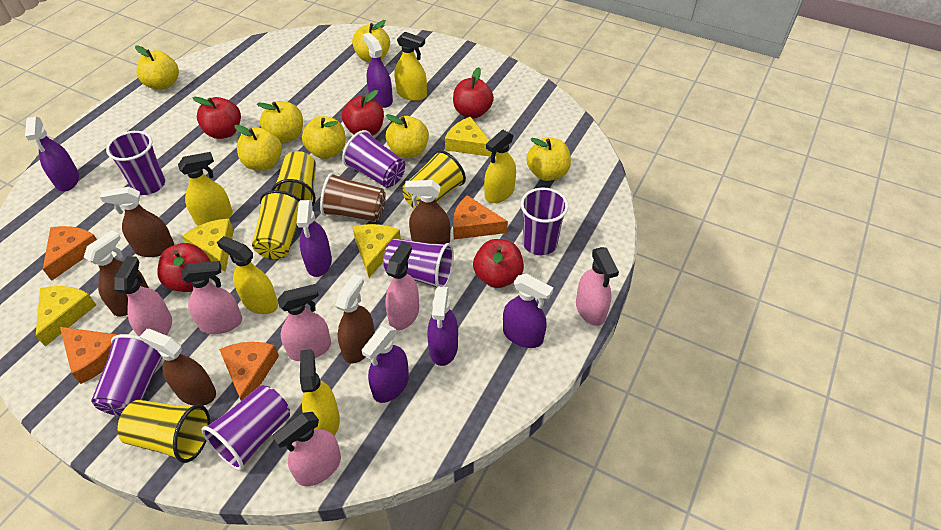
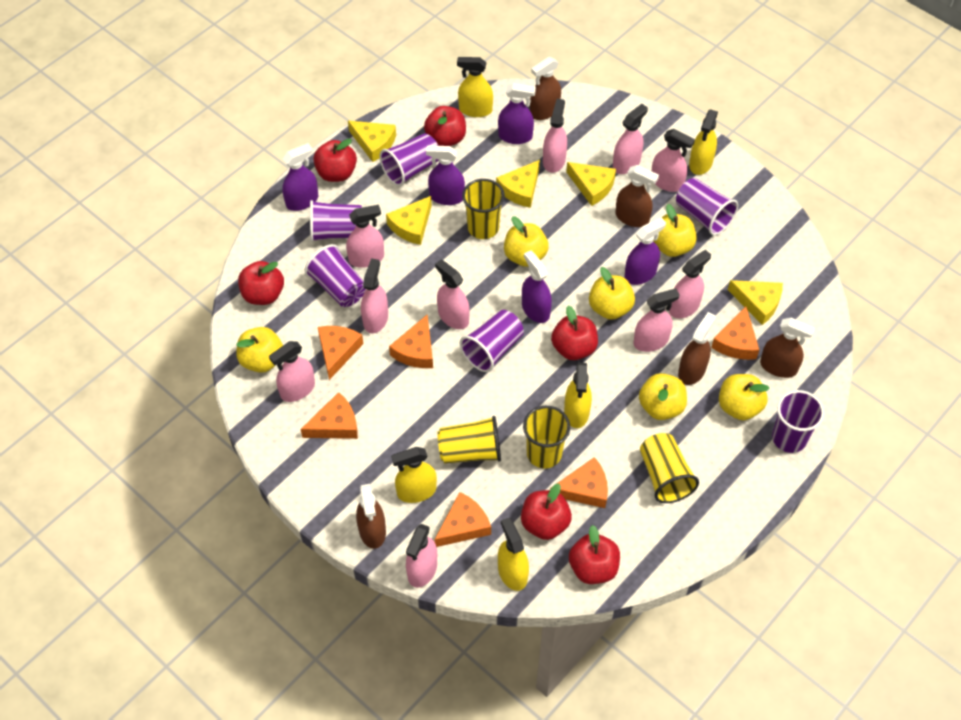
brown cup: [320,173,386,222] = 1 -> none = 0
orange cheese: [43,226,97,281] [60,327,118,384] [219,342,279,401] [453,195,508,239] = 4 -> [300,392,358,439] [318,326,363,380] [389,314,433,368] [434,492,491,547] [550,457,608,508] [711,306,759,360] = 6
pink spray bottle: [114,256,172,336] [181,261,242,334] [272,412,341,486] [277,284,331,361] [385,242,419,330] [576,247,619,326] = 6 -> [269,341,315,402] [346,205,384,268] [361,258,388,333] [406,524,437,588] [435,260,470,329] [543,99,567,173] [613,104,648,174] [633,288,680,352] [652,129,695,192] [669,249,711,319] = 10
purple spray bottle: [25,117,79,191] [297,200,332,277] [362,325,409,403] [363,32,393,108] [427,286,458,366] [503,274,553,348] = 6 -> [282,143,318,211] [426,145,465,205] [498,83,536,144] [522,250,552,323] [624,218,666,285] = 5
red apple: [157,243,211,292] [192,97,241,139] [342,90,384,136] [453,67,494,118] [473,239,524,288] = 5 -> [238,261,284,305] [313,138,357,182] [424,106,466,146] [521,484,572,540] [551,306,598,360] [569,525,620,584] = 6
yellow apple: [135,45,179,90] [234,125,282,171] [257,101,303,143] [302,116,346,159] [352,20,390,62] [386,114,429,158] [526,137,571,181] = 7 -> [236,327,283,373] [504,216,549,267] [589,267,635,320] [639,373,687,420] [653,204,697,257] [719,374,770,420] = 6
yellow cheese: [36,286,96,347] [182,218,234,272] [353,224,401,278] [445,117,492,157] = 4 -> [348,121,396,162] [386,196,432,245] [496,160,540,208] [566,162,616,206] [728,280,783,325] = 5

